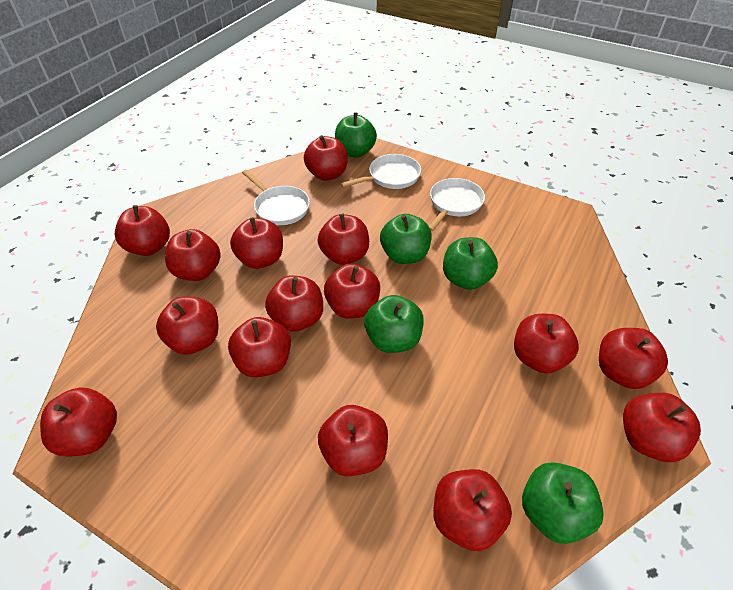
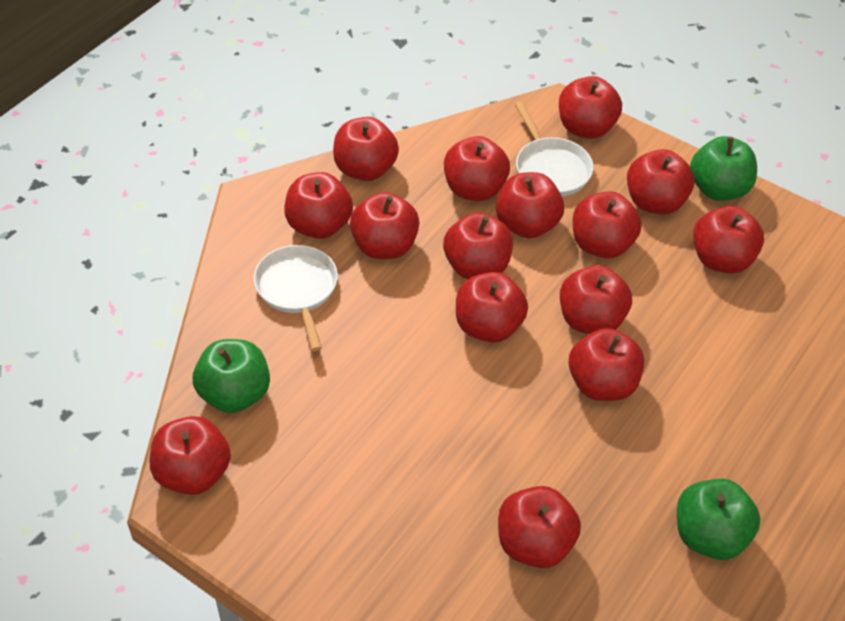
green apple: [335,112,377,158] [364,295,424,353] [380,214,432,264] [443,237,498,290] [522,462,604,544] = 5 -> [193,339,270,413] [677,479,761,560] [690,136,757,201] = 3
white pan: [242,170,310,225] [340,154,421,189] [429,178,485,231] = 3 -> [253,245,338,351] [514,101,593,196] = 2

